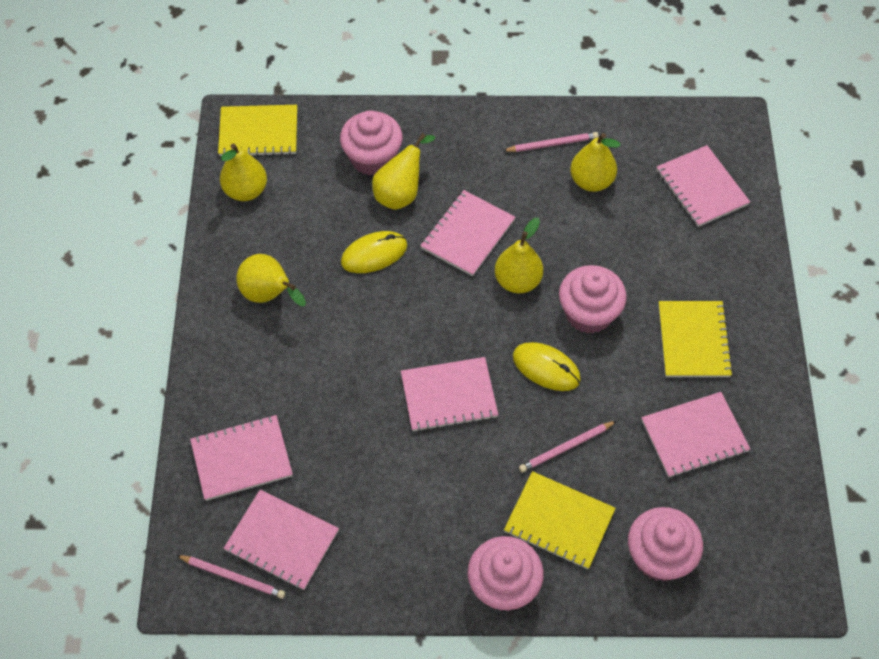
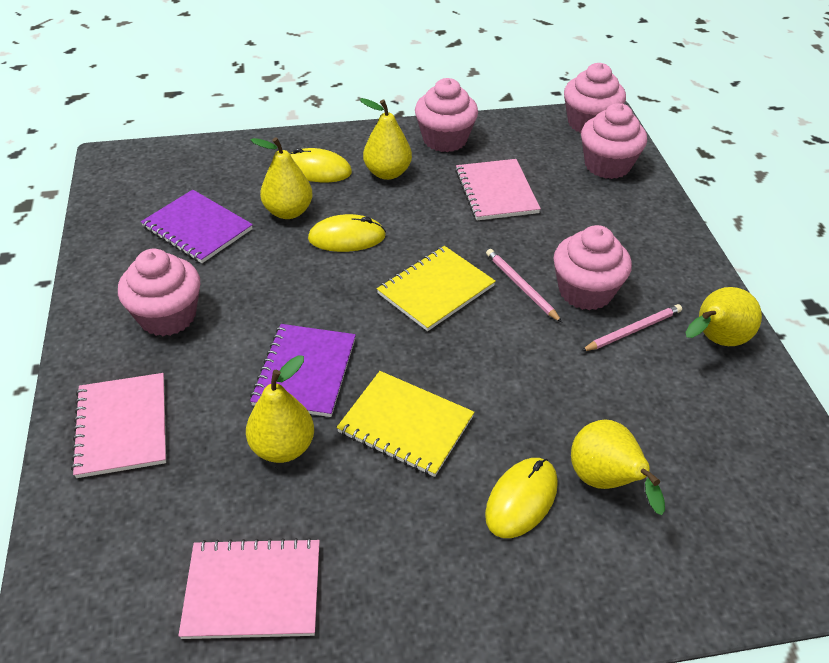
pink cupcake: [340,111,403,175] [468,536,544,611] [559,265,627,334] [628,507,703,581] = 4 -> [118,249,200,336] [415,78,478,152] [553,225,632,310] [564,63,626,133] [581,103,647,179] = 5
pink notebook: [190,415,293,501] [224,490,339,590] [401,357,498,432] [420,190,515,276] [641,392,750,478] [657,145,750,227] = 6 -> [71,373,166,478] [178,538,320,639] [455,159,541,220] = 3
pink pencil: [176,555,285,599] [503,132,599,152] [519,421,616,473] = 3 -> [486,249,562,322] [581,304,682,351] = 2
purple notebook: none = 0 -> [141,190,253,263] [250,324,356,417] = 2
yellow mouse: [341,231,407,273] [513,342,581,391] = 2 -> [290,148,352,182] [308,214,386,252] [485,458,558,538] = 3
yellow notebook: [218,105,297,156] [504,471,616,569] [659,301,733,377] = 3 -> [337,371,474,477] [377,246,496,331] = 2

